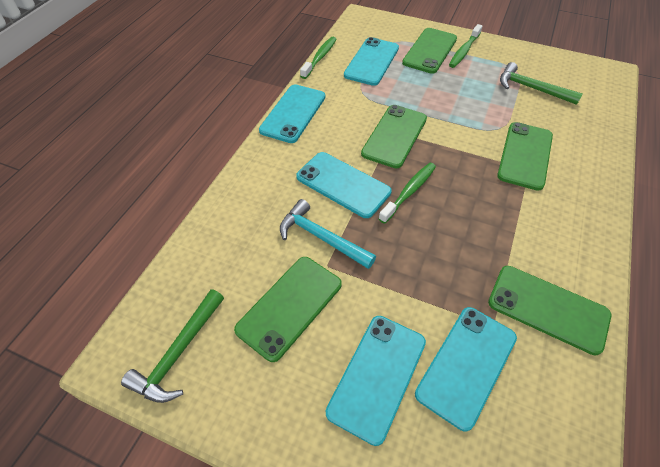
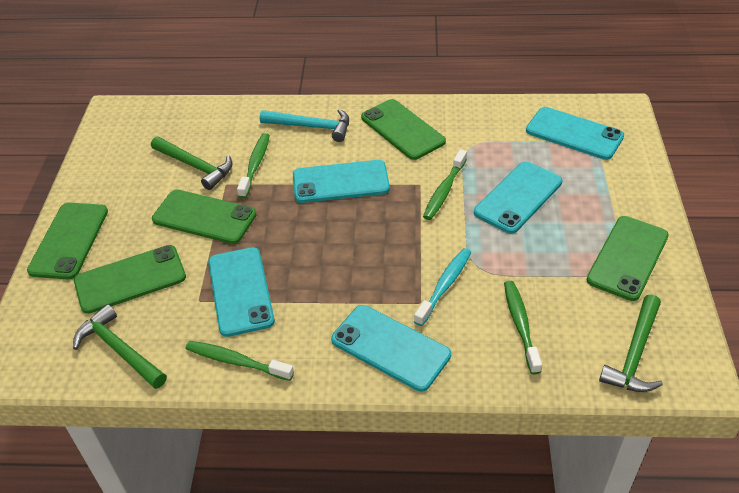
green hammer: [121,289,224,403] [500,62,583,105] = 2 -> [73,304,167,389] [151,136,232,190] [599,294,663,392] = 3
green toothbrush: [300,37,337,79] [378,163,436,224] [449,24,482,68] = 3 -> [186,341,294,381] [237,133,270,198] [423,149,467,220] [504,281,542,374] = 4
turquoise toothbrush: none = 0 -> [414,248,471,326] = 1

